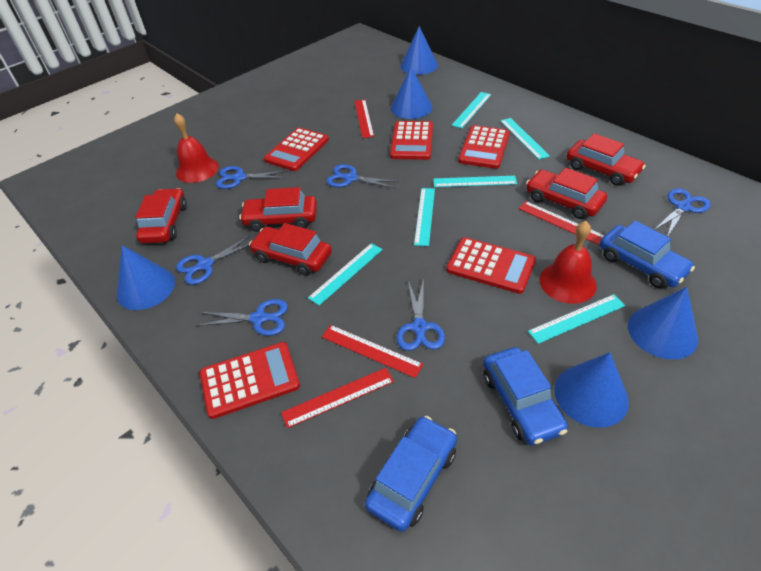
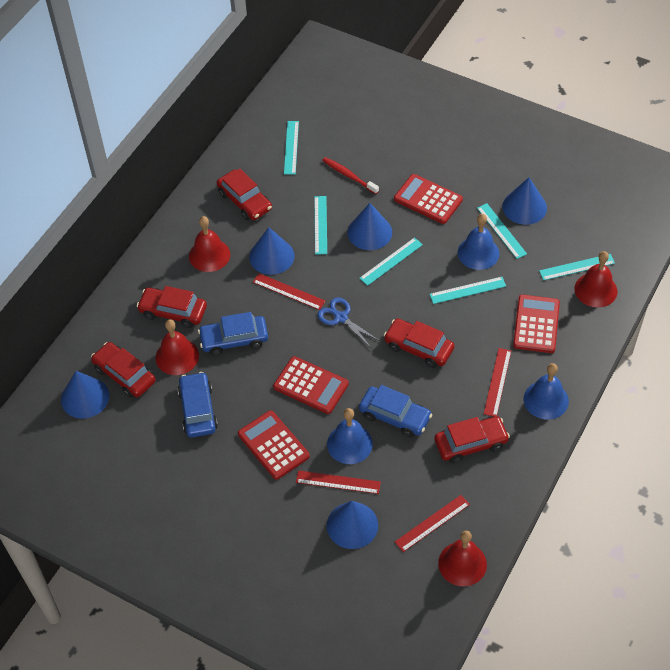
blue bell: none = 0 -> [327,408,373,464] [458,214,499,270] [524,363,569,420] = 3
blue scissors: [176,235,251,285] [196,299,288,336] [216,166,287,189] [326,164,399,189] [397,281,445,351] [654,188,710,237] = 6 -> [318,298,380,346] = 1
red bell: [174,113,219,183] [539,221,597,304] = 2 -> [156,319,199,375] [189,216,230,272] [438,531,487,586] [575,251,617,308] = 4
red calculator: [200,342,300,419] [264,127,329,171] [390,121,433,160] [446,237,536,294] [458,125,510,169] = 5 -> [238,410,310,480] [273,356,349,414] [394,174,463,224] [513,295,560,353] = 4
red toothbrush: none = 0 -> [322,157,379,194] = 1

